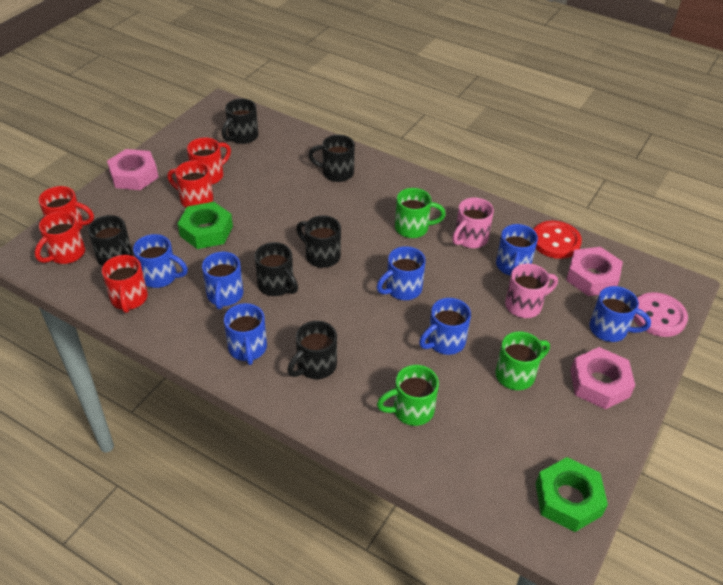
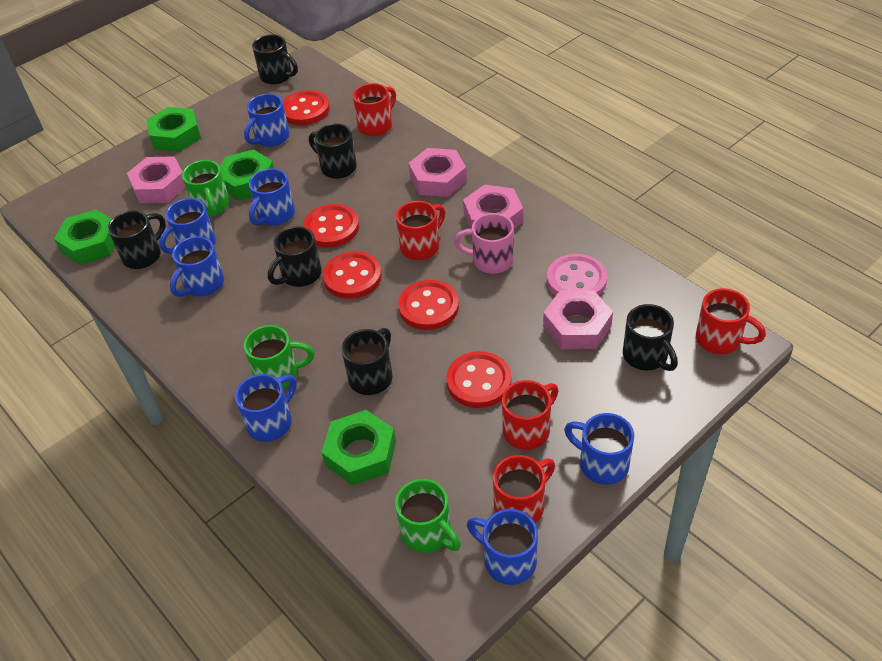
green nut: [178,202,233,249] [536,457,608,532] = 2 -> [54,209,115,265] [147,107,201,152] [220,149,274,201] [322,410,396,485] = 4
pink mug: [452,198,494,248] [505,263,558,318] = 2 -> [454,213,514,274] = 1
pink nut: [107,149,159,190] [566,247,623,296] [570,347,635,409] = 3 -> [127,156,186,203] [408,148,467,197] [463,185,523,229] [543,290,613,349] = 4
red button: [534,221,582,259] = 1 -> [283,90,330,125] [303,204,359,248] [323,251,382,299] [398,280,459,330] [446,351,511,408] = 5

